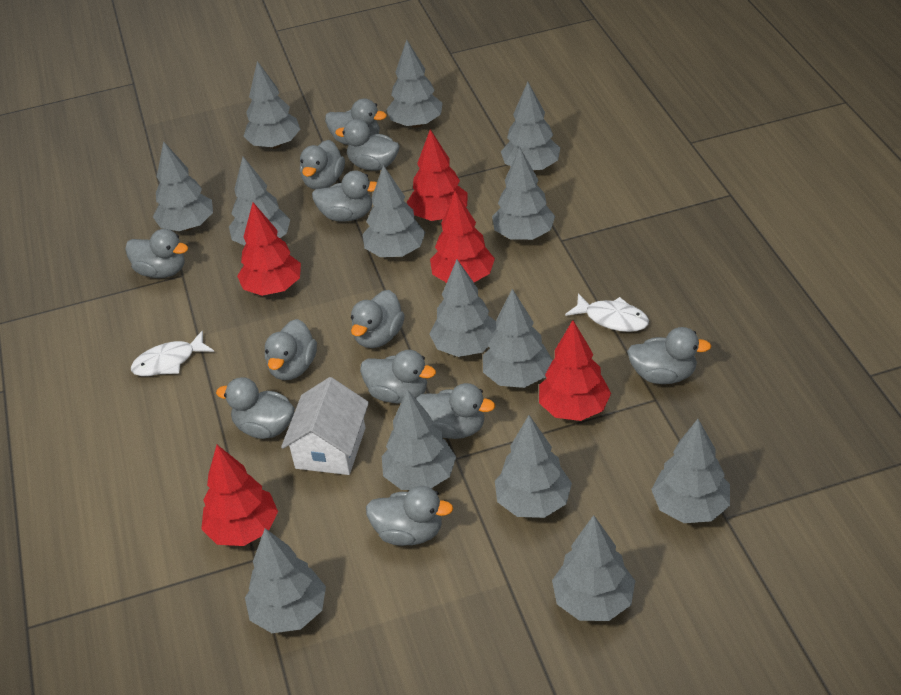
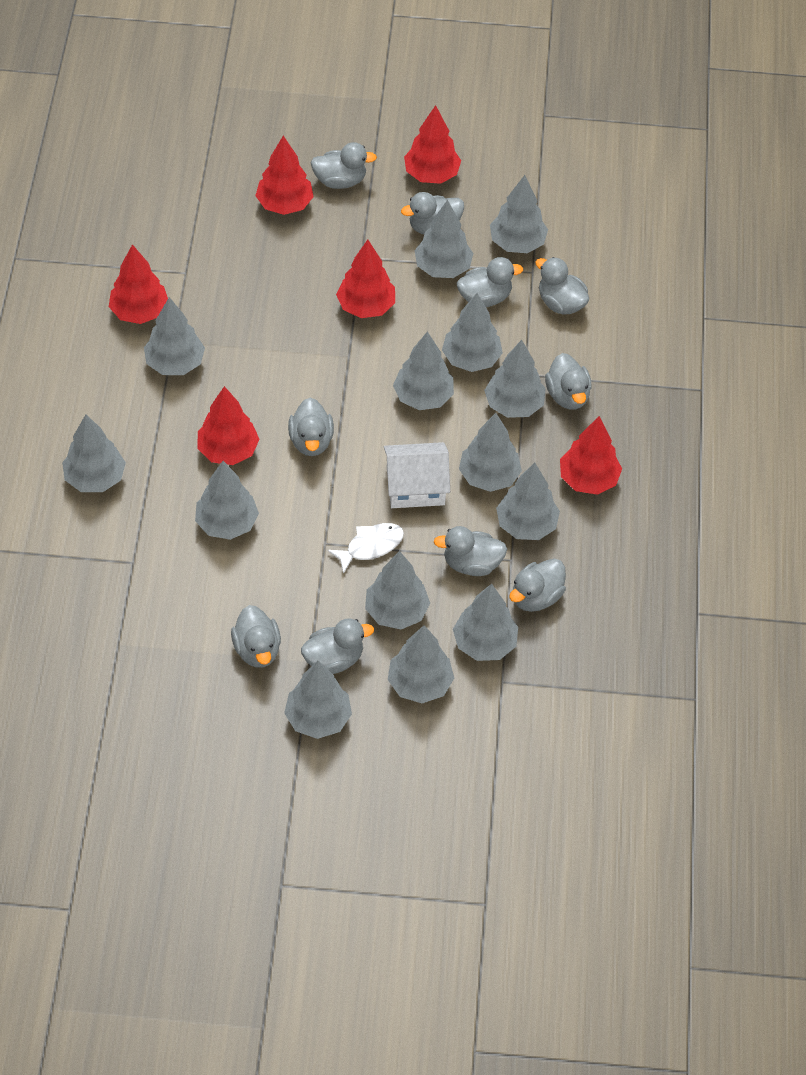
grey duck: [125,229,188,278] [216,377,295,439] [265,319,317,380] [300,140,345,189] [312,170,377,222] [325,98,387,145] [335,119,400,171] [351,290,405,348] [360,350,436,404] [366,486,453,546] [416,383,495,439] [627,327,711,384] = 12 -> [231,605,281,668] [288,398,334,456] [301,618,374,674] [311,142,377,189] [401,192,464,235] [433,526,507,576] [457,257,523,307] [509,559,566,612] [535,257,589,314] [545,353,592,409] = 10
red tree: [201,445,278,546] [237,202,301,296] [407,129,467,221] [430,191,495,283] [539,320,611,421] = 5 -> [109,244,168,324] [197,386,259,465] [255,135,314,215] [336,240,395,318] [404,105,461,184] [560,416,622,495] = 6
white fish: [131,331,214,376] [565,293,649,332] = 2 -> [328,523,404,574] = 1

